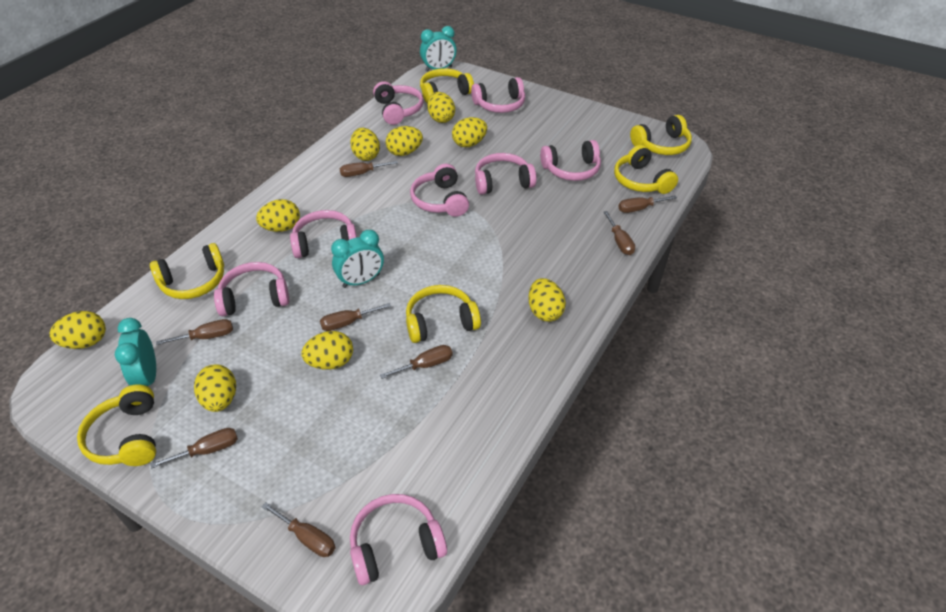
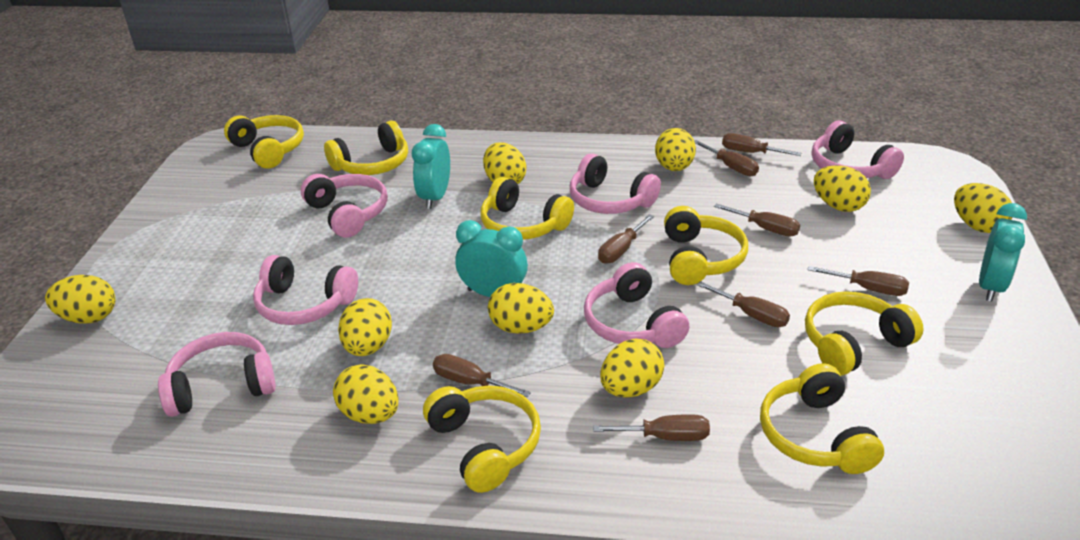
pink headphones: [214,262,289,316] [290,210,357,258] [350,494,447,585] [373,81,424,125] [410,164,469,217] [471,77,525,113] [475,153,536,195] [540,140,601,181] = 8 -> [158,332,276,417] [253,255,358,325] [301,174,388,238] [570,153,661,214] [584,262,690,348] [812,121,904,179] = 6
yellow headphones: [77,384,156,466] [150,243,224,299] [406,285,481,343] [420,68,474,104] [614,145,678,194] [630,115,692,155] = 6 -> [224,115,304,168] [324,121,408,175] [423,386,541,493] [480,177,574,240] [664,206,748,285] [760,363,884,474] [805,291,924,375] = 7

